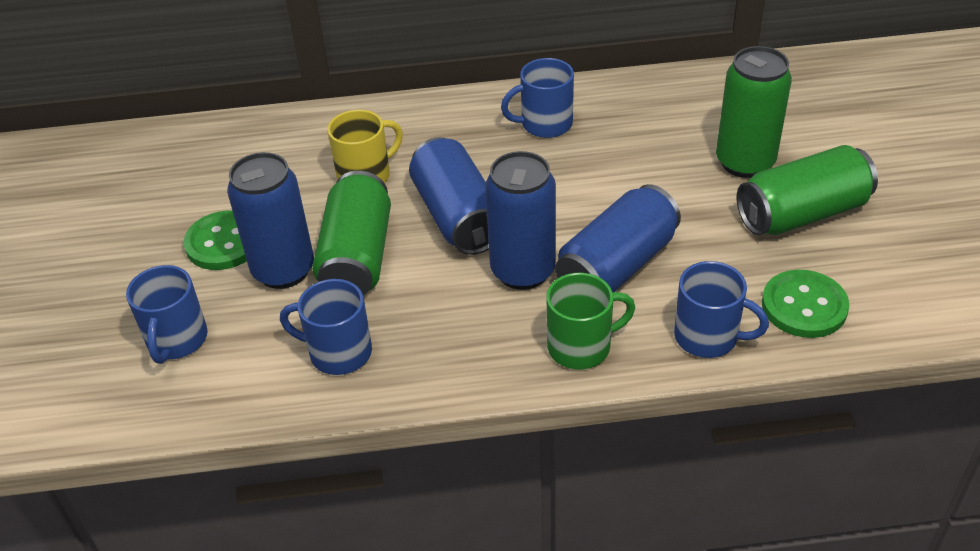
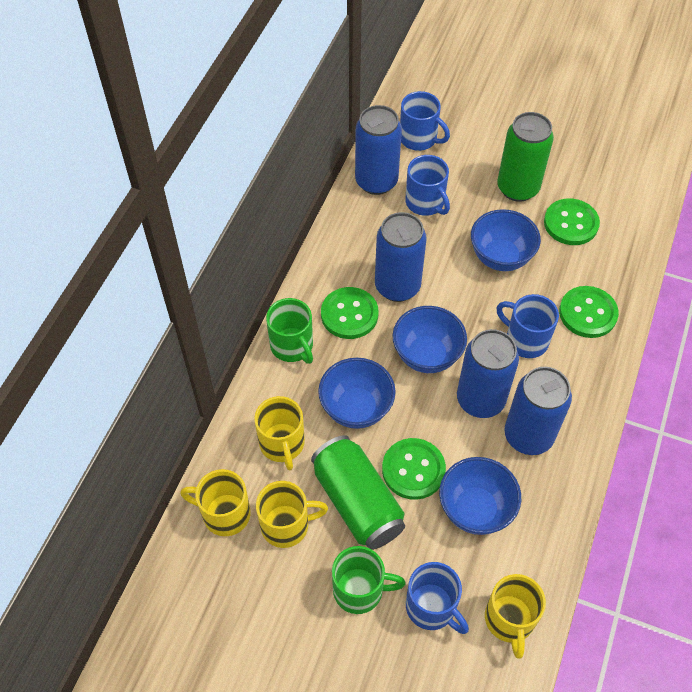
blue bowl: none = 0 -> [318,358,396,429] [392,306,467,373] [439,457,521,535] [471,209,541,271] = 4
green button: [184,210,247,270] [762,270,849,338] = 2 -> [321,287,379,339] [382,438,446,500] [544,198,600,245] [559,286,619,338] = 4
green can: [312,171,391,295] [716,46,792,178] [737,145,878,235] = 3 -> [311,435,405,550] [497,112,554,202] = 2
green mug: [546,273,635,369] = 1 -> [266,298,313,364] [332,546,406,614] = 2
yellow mug: [327,110,403,183] = 1 -> [181,469,251,536] [254,396,305,471] [256,481,328,548] [485,574,546,659] = 4

